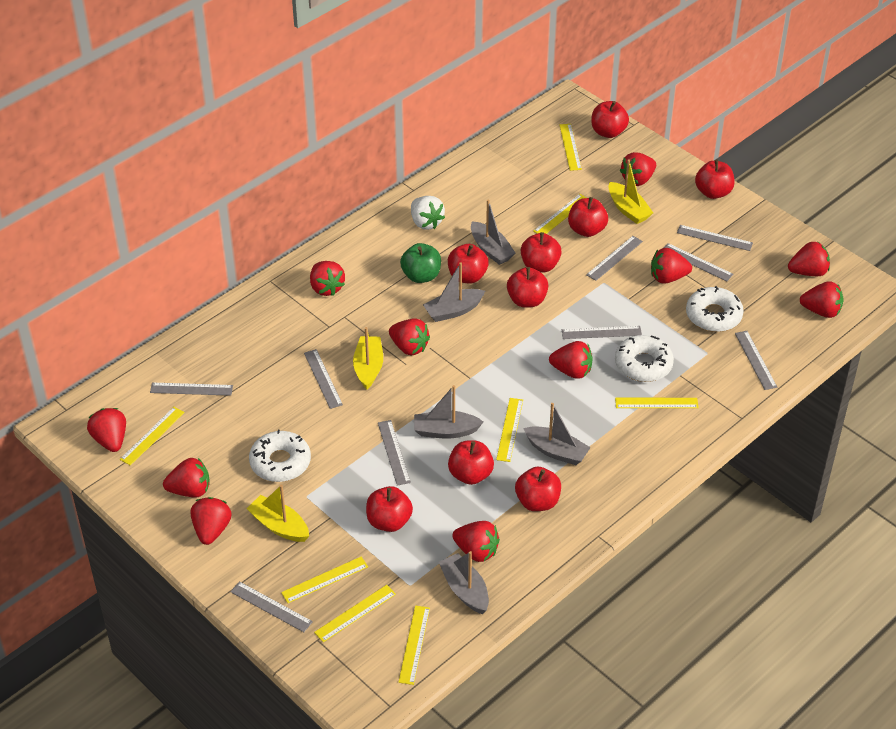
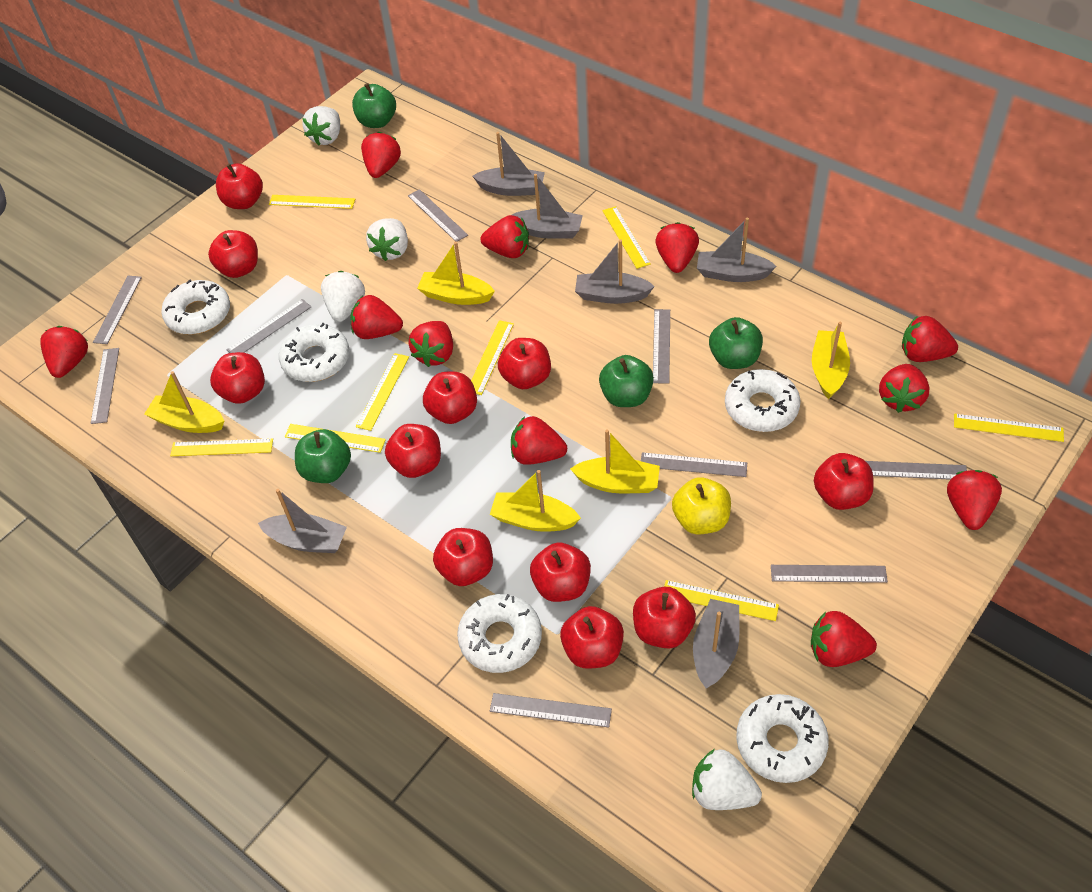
green apple: [400,243,441,283] = 1 -> [295,429,351,483] [352,83,396,128] [599,355,654,407] [709,317,763,369] = 4
grey boat: [414,385,483,439] [423,262,485,322] [439,551,489,614] [471,200,516,265] [523,403,591,465] = 5 -> [258,489,347,553] [473,132,545,196] [512,174,583,239] [575,239,655,304] [693,599,740,689] [697,218,776,282] = 6
red apple: [366,486,413,532] [448,244,489,283] [448,440,494,485] [507,267,549,307] [515,467,561,511] [521,232,561,272] [568,197,608,237] [591,101,629,138] [695,159,735,199] = 9 -> [208,230,258,278] [210,352,265,404] [216,164,263,209] [385,424,441,478] [423,372,477,424] [433,528,493,586] [498,338,551,389] [530,542,591,602] [560,606,624,669] [633,587,696,648] [814,453,874,510] = 11
white donut: [249,430,311,482] [615,335,674,382] [686,286,744,332] = 3 -> [161,280,230,335] [279,323,349,382] [457,594,542,673] [725,369,801,432] [736,694,829,783] = 5
white strawberry: [411,196,445,230] = 1 -> [302,106,340,145] [321,271,365,322] [366,218,408,261] [692,749,762,810] = 4
yellow apple: none = 0 -> [672,477,731,535] = 1
yellow boat: [246,485,309,542] [353,327,383,390] [608,160,653,224] = 3 -> [144,371,224,433] [417,241,495,305] [490,470,581,532] [570,429,660,493] [812,322,850,399] = 5

